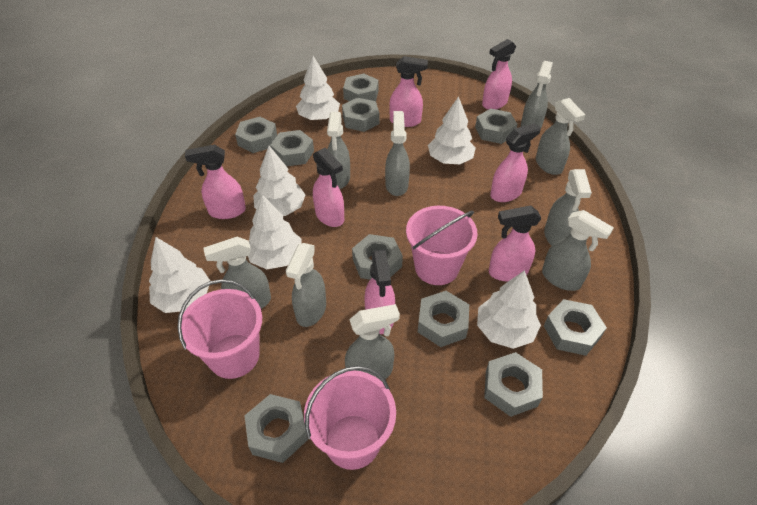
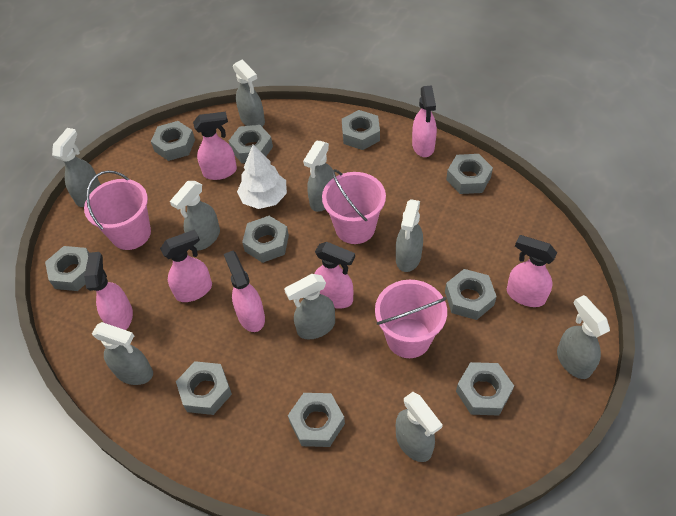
white tree: [149,237,210,313] [248,195,302,269] [253,146,305,216] [296,56,340,120] [428,96,476,164] [477,270,541,349] = 6 -> [237,145,287,209] = 1

